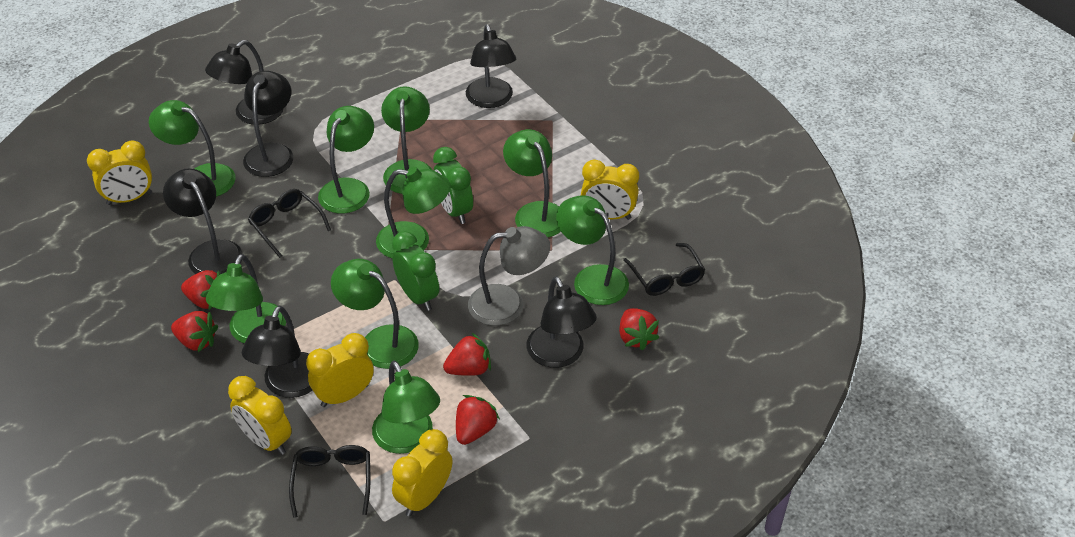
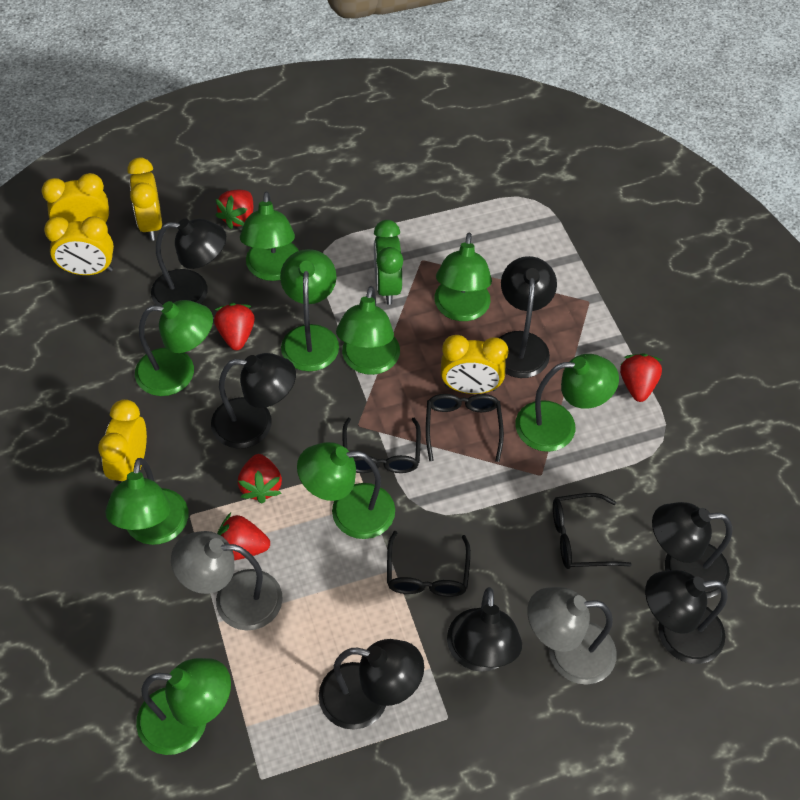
black glasses: [248,189,331,258] [289,445,370,518] [623,243,705,296] = 3 -> [342,418,421,473] [387,531,471,597] [426,394,504,462] [553,493,632,569] = 4
black lamp: [163,168,243,274] [205,40,284,125] [242,306,313,398] [243,71,293,177] [466,24,516,108] [527,276,597,368] = 6 -> [151,219,226,306] [211,353,296,449] [319,639,424,730] [447,587,522,672] [499,256,557,378] [645,570,728,664] [652,502,732,598] = 7
green clock: [392,231,439,311] [433,147,473,224] = 2 -> [374,220,403,305] = 1
grey lamp: [468,226,550,326] = 1 -> [171,531,283,631] [527,587,617,685] = 2

